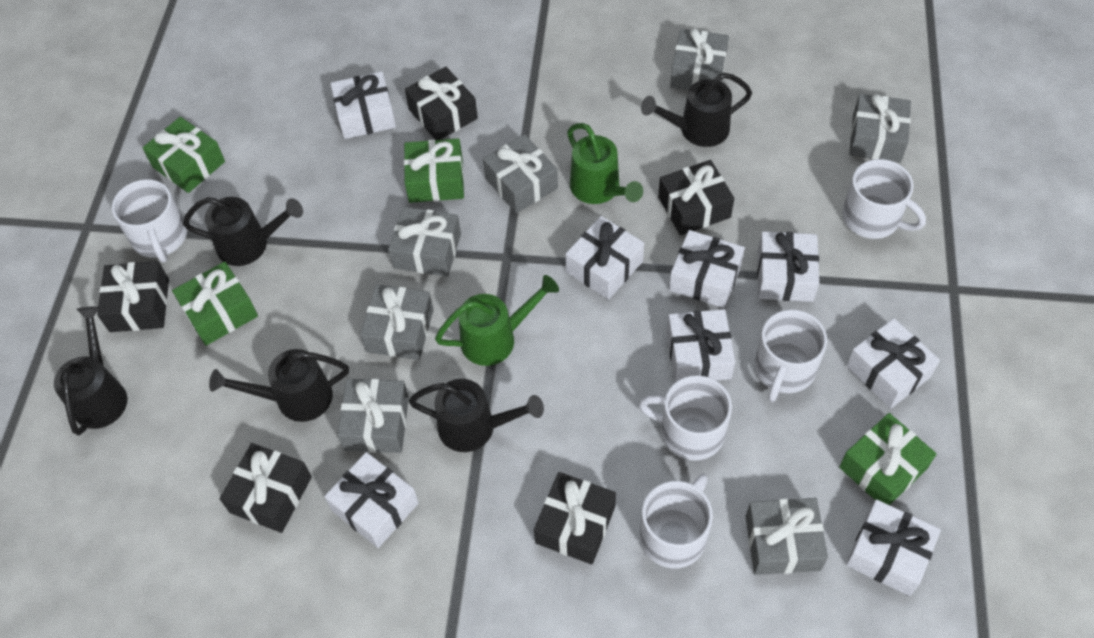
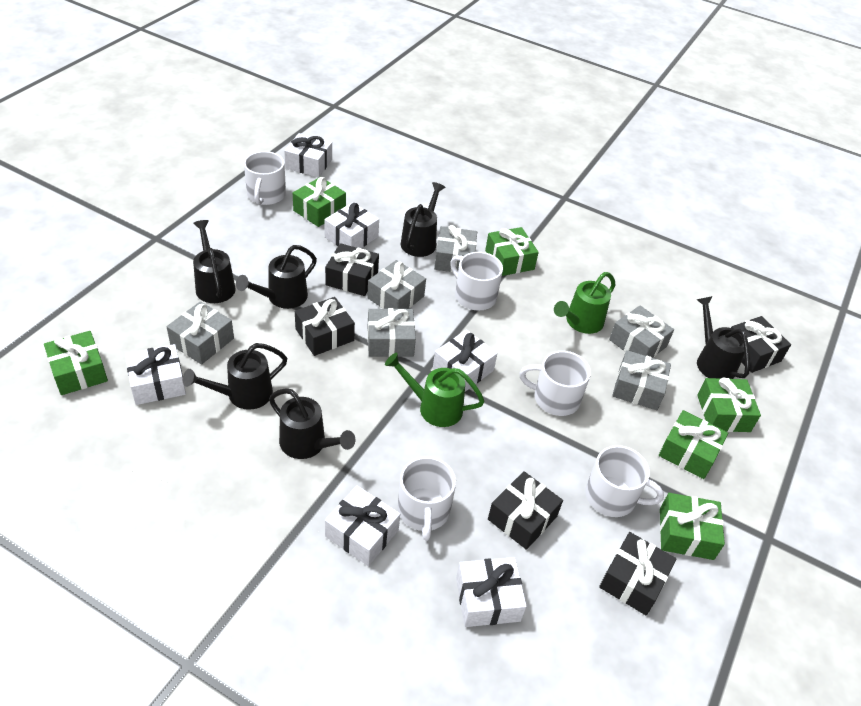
black watering can: [54,306,127,435] [183,197,303,266] [209,349,349,422] [409,379,544,452] [641,73,752,147] = 5 -> [183,343,287,410] [193,220,236,303] [236,245,317,309] [269,388,355,459] [401,182,445,257] [696,296,750,379] = 6
green gift: [143,117,225,193] [172,262,258,346] [404,139,464,203] [839,413,937,505] = 4 -> [44,331,108,395] [293,177,346,227] [485,227,539,276] [659,410,728,479] [660,493,725,560] [697,378,761,432] = 6
grey gift: [337,379,409,453] [360,284,433,360] [388,207,461,277] [483,134,558,213] [670,28,729,90] [745,498,828,575] [849,94,911,162] = 7 -> [167,301,234,365] [367,260,426,309] [368,308,416,357] [434,225,477,272] [609,305,674,358] [612,350,671,410] = 6
white gift: [324,452,419,548] [330,71,396,139] [566,216,644,300] [667,309,735,382] [669,230,745,308] [757,231,819,302] [846,318,940,409] [846,499,941,596] = 8 -> [125,344,186,405] [284,133,332,178] [324,202,379,248] [325,486,400,566] [433,330,497,392] [456,557,527,627] = 6

